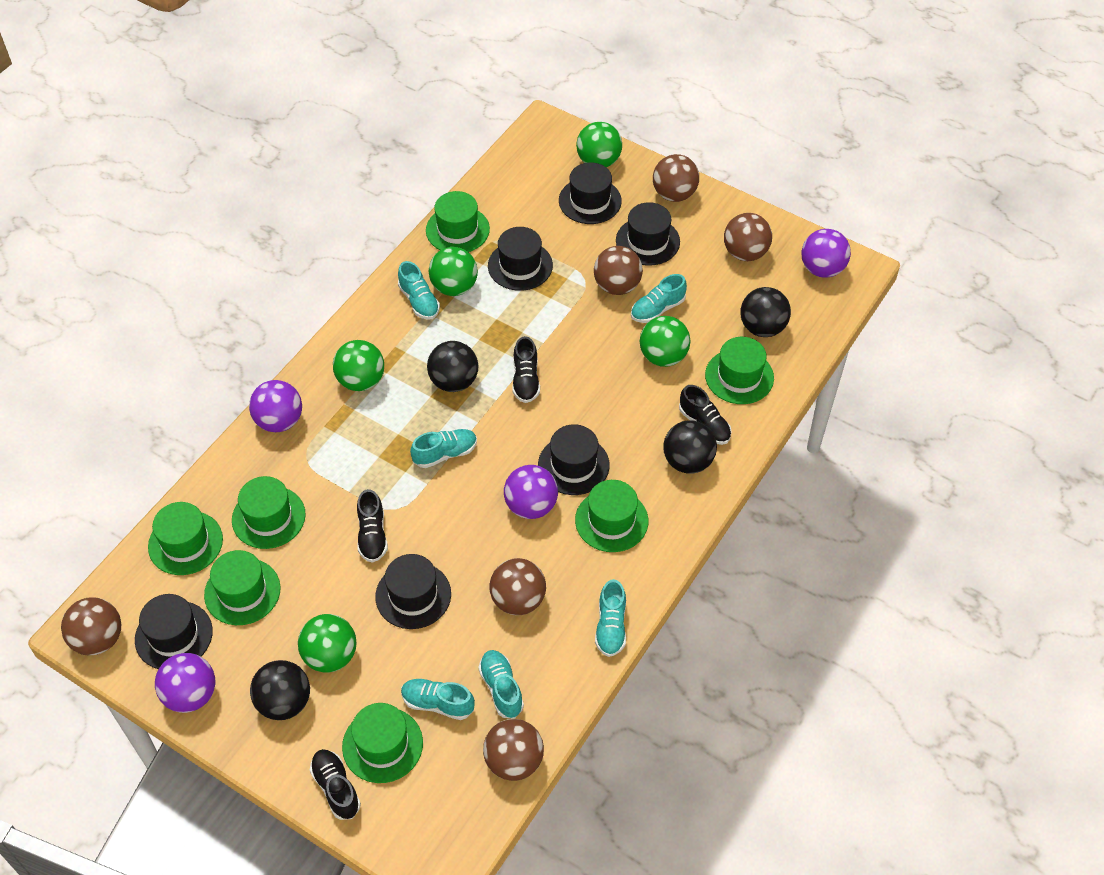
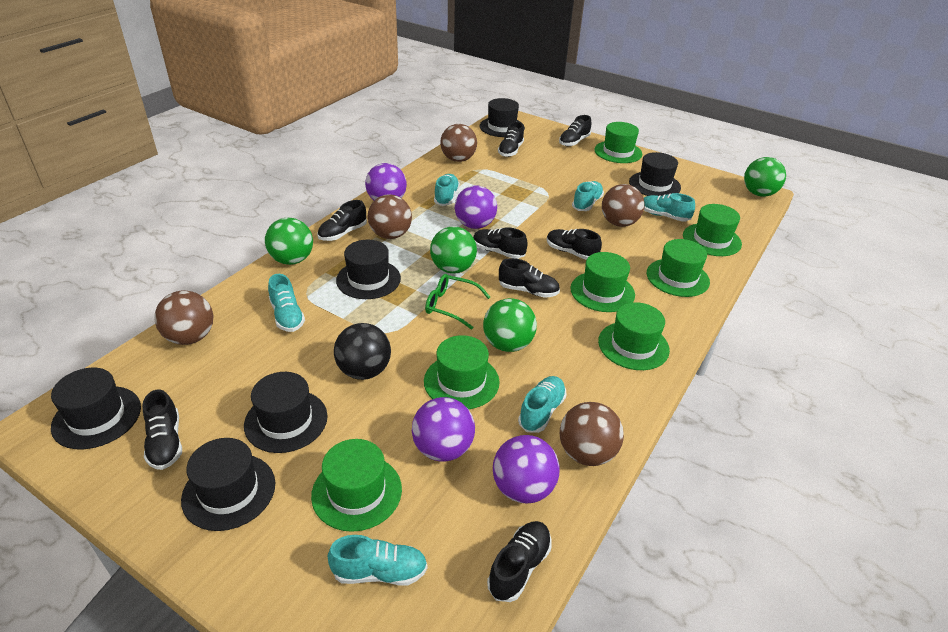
black ball: [250,660,310,720] [427,341,478,392] [663,420,717,474] [740,287,791,337] = 4 -> [334,323,391,380] = 1
black shoe: [310,749,361,820] [357,489,388,563] [512,336,540,403] [679,385,732,445] = 4 -> [142,389,182,470] [317,200,367,241] [473,227,528,259] [487,521,552,602] [498,122,524,157] [499,258,560,298] [547,229,602,260] [559,115,591,146] = 8
brown ball: [61,597,121,656] [483,719,544,781] [489,558,546,615] [594,246,643,295] [653,154,699,202] [724,213,772,261] = 6 -> [154,290,214,345] [367,194,412,239] [440,124,477,162] [560,402,624,466] [602,184,645,227] = 5
green ball: [298,614,357,673] [333,340,384,391] [429,247,478,296] [576,122,622,167] [640,316,691,367] = 5 -> [265,218,313,265] [430,226,477,273] [483,298,537,352] [744,157,786,197] = 4
green glasses: none = 0 -> [425,274,490,329] = 1

